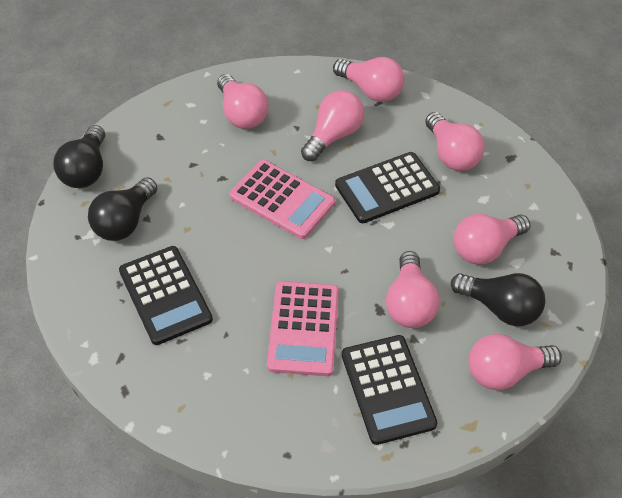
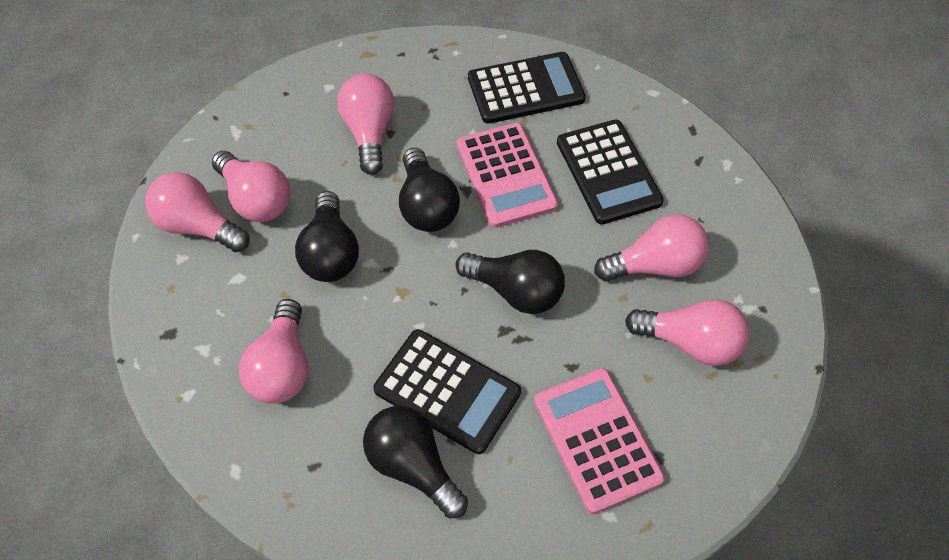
black light bulb: [53,125,105,188] [88,177,157,241] [451,273,545,326] = 3 -> [295,191,359,282] [363,406,468,518] [399,148,460,232] [455,250,565,314] = 4
pink light bulb: [217,74,269,129] [301,90,364,161] [333,57,404,102] [386,251,439,328] [425,112,485,171] [454,214,530,265] [468,334,562,390] = 7 -> [145,172,250,252] [212,151,290,222] [239,299,308,404] [337,73,395,175] [594,215,709,282] [625,299,749,366] = 6

